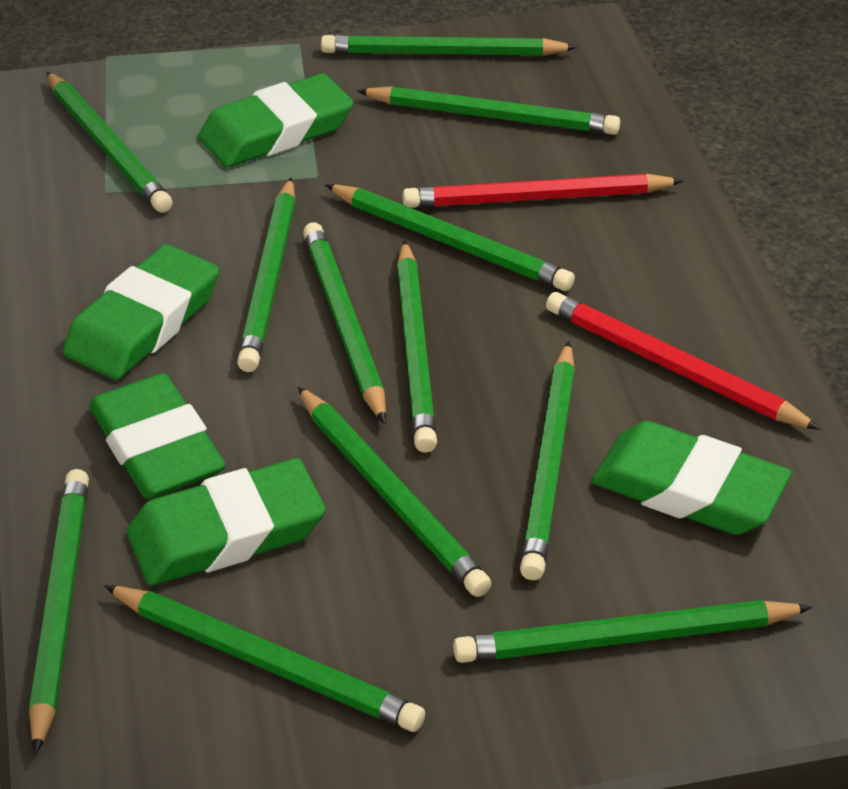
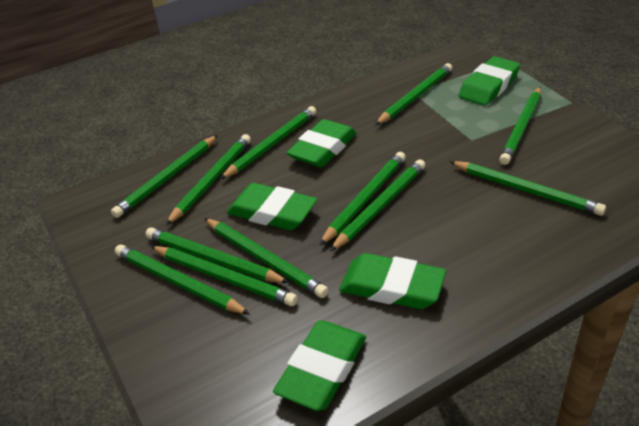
red pencil: [402,174,684,208] [546,292,821,430] = 2 -> none = 0

